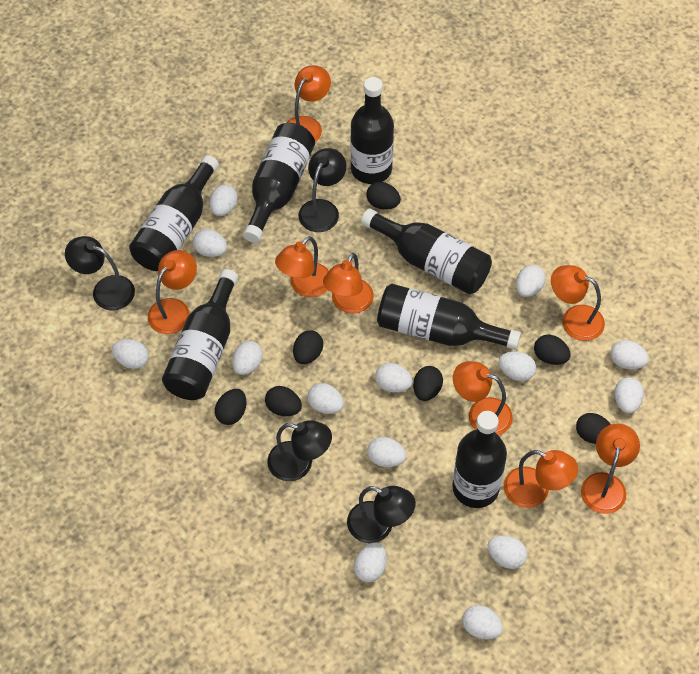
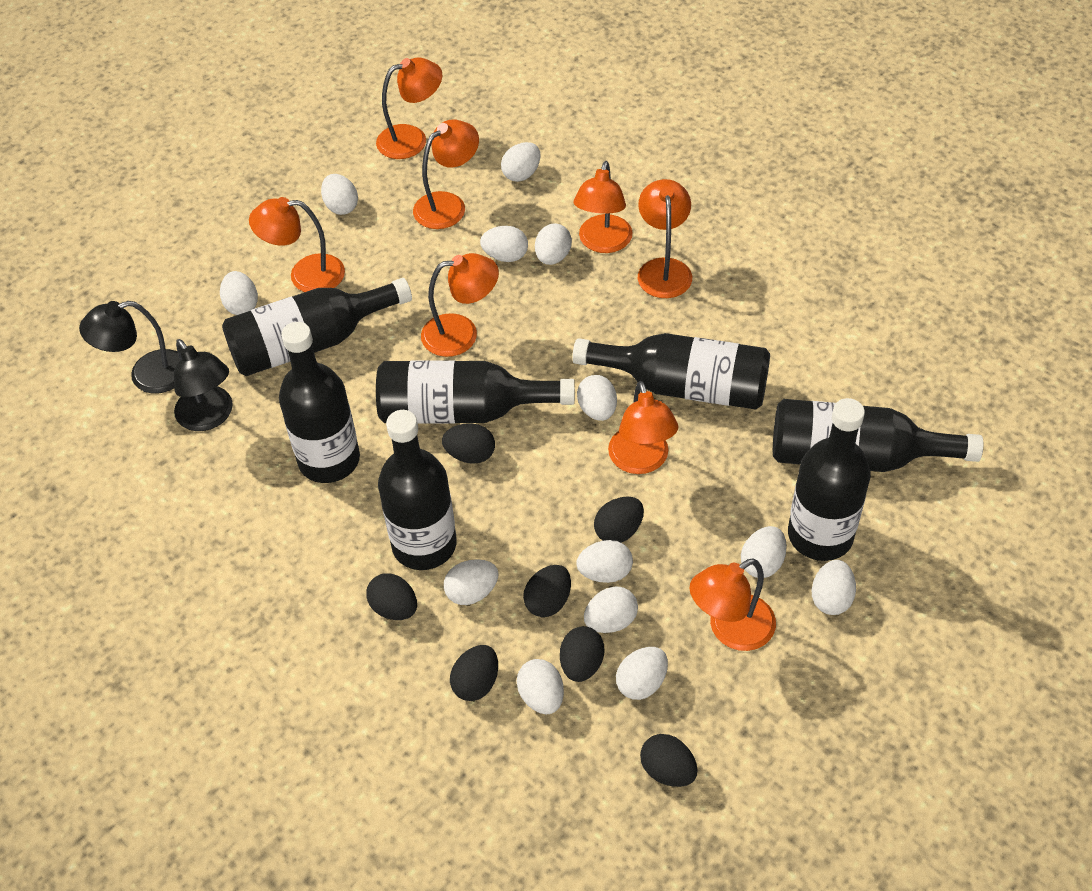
black lamp: [65,236,135,310] [267,420,332,481] [299,148,346,232] [347,486,416,543] = 4 -> [79,301,180,394] [174,339,233,431] = 2
white egg: [112,339,149,369] [193,229,227,257] [209,185,238,216] [232,341,263,375] [307,383,344,414] [354,542,387,582] [367,437,406,467] [375,363,413,392] [462,605,503,640] [487,535,527,569] [499,351,536,381] [516,265,546,297] [611,340,649,369] [614,377,644,413] = 14 -> [220,271,258,315] [321,174,358,215] [444,559,499,605] [480,226,528,262] [501,142,541,182] [517,659,564,714] [535,223,572,265] [576,540,633,583] [577,375,617,421] [584,586,638,633] [616,647,668,700] [741,526,787,578] [811,560,856,615] = 13

